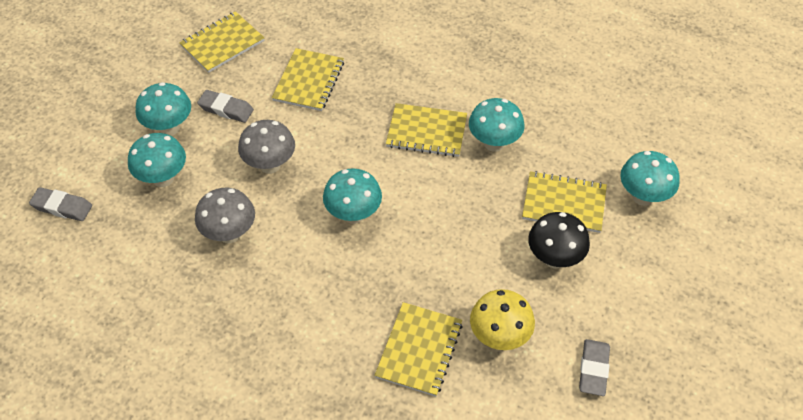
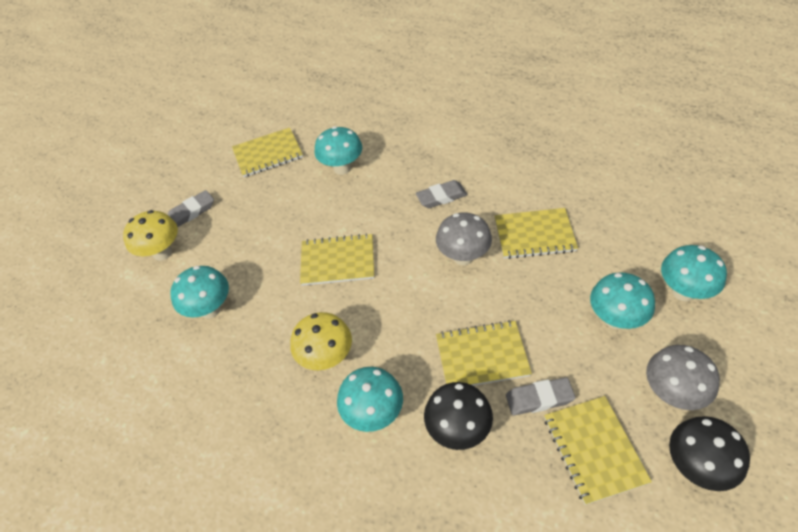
black mushroom: [528,212,590,268] = 1 -> [424,382,493,450] [669,416,750,491] = 2
yellow mushroom: [470,289,535,350] = 1 -> [123,210,178,261] [290,312,352,370] = 2

